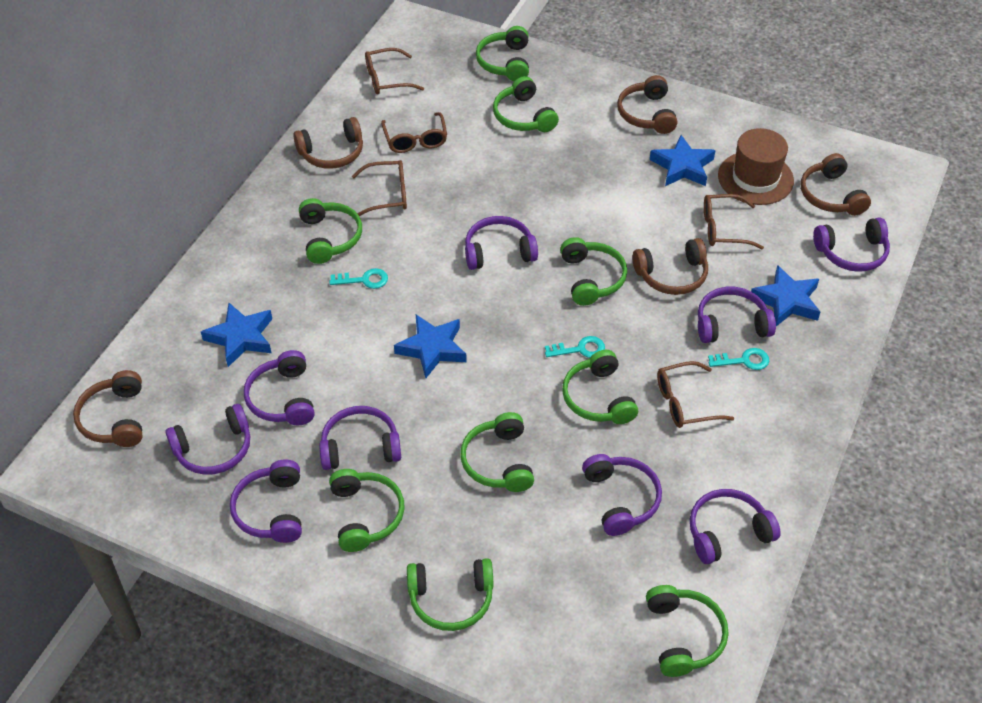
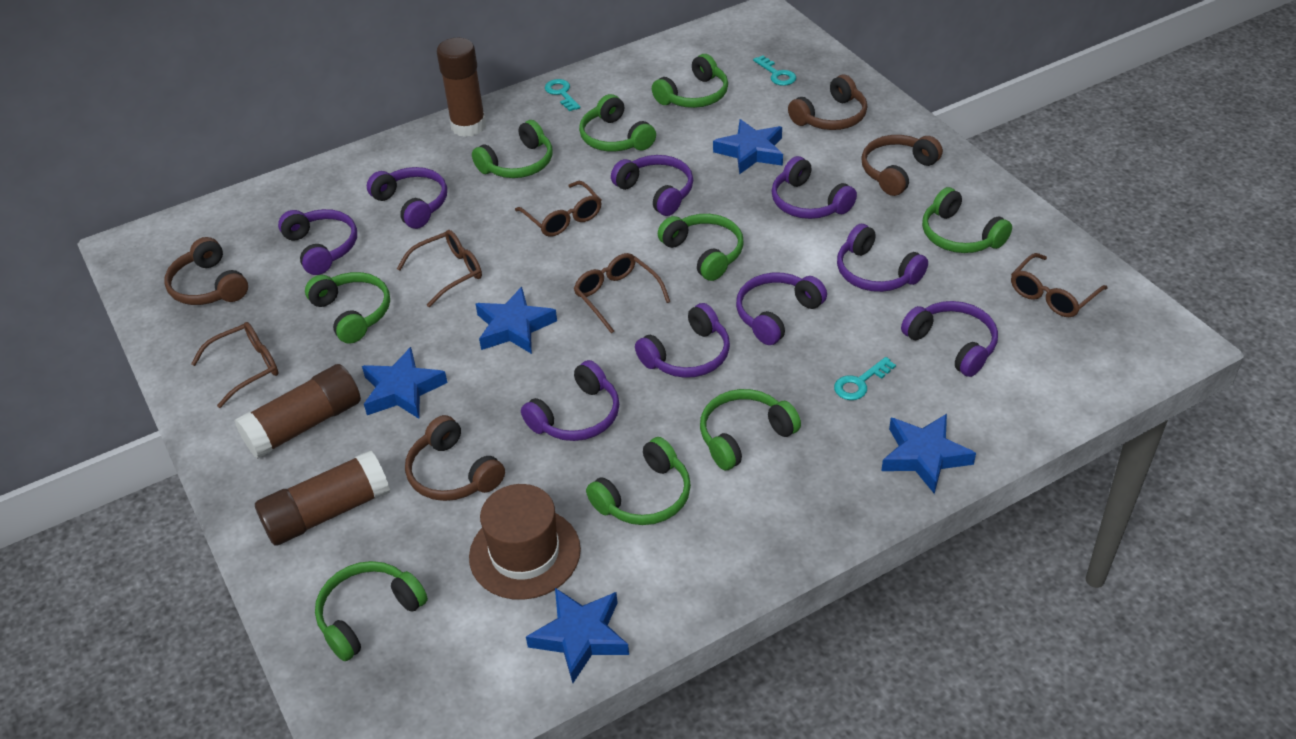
blue star: [201,303,272,367] [394,315,467,378] [650,135,716,186] [751,265,820,326] = 4 -> [362,347,447,419] [476,287,557,354] [526,588,629,683] [713,119,783,174] [881,414,976,494] = 5
brown glue stick: none = 0 -> [235,364,361,459] [255,450,390,546] [437,38,486,137] = 3
brown headphones: [73,370,142,447] [293,117,363,169] [617,75,677,134] [633,238,708,295] [801,153,871,216] = 5 -> [164,237,248,305] [405,415,505,501] [788,75,867,130] [861,135,943,196] = 4

